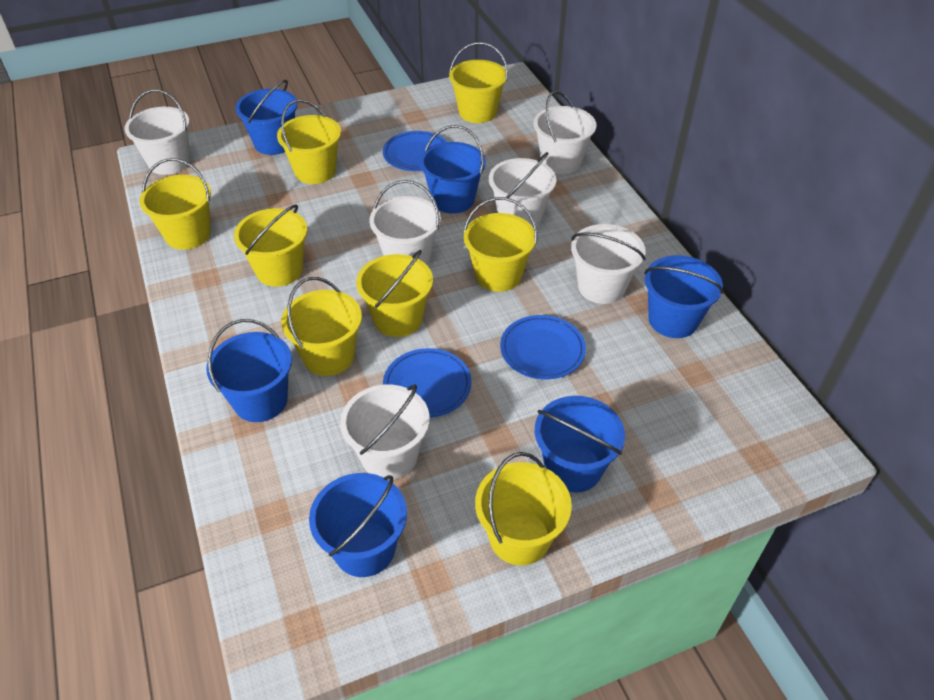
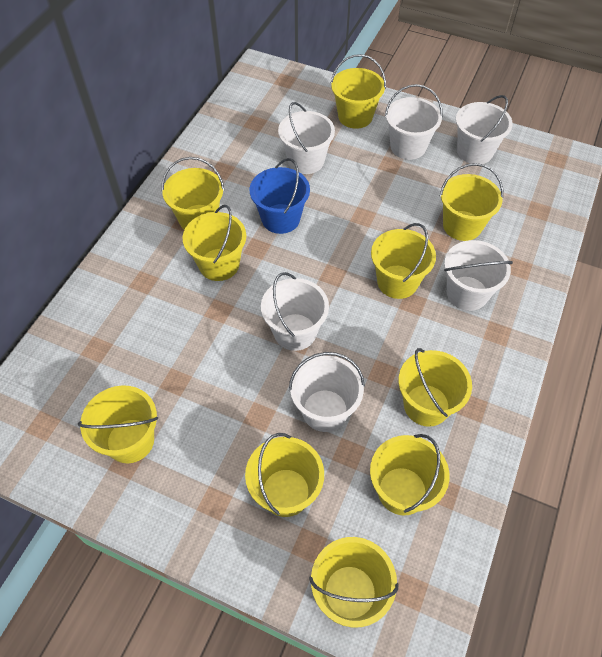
blue bucket: [206,319,292,422] [235,80,298,155] [309,473,407,577] [420,125,486,214] [535,396,625,493] [644,255,723,338] = 6 -> [249,158,310,234] = 1
blue plate: [383,131,447,171] [383,348,472,418] [500,315,586,379] = 3 -> none = 0
yellow bucket: [140,158,211,250] [234,204,307,287] [277,99,341,184] [281,277,362,376] [356,250,433,337] [449,42,508,123] [463,197,537,292] [475,452,572,565] = 8 -> [78,386,158,463] [162,157,224,230] [182,205,246,281] [245,433,324,517] [309,537,398,628] [330,54,386,129] [370,434,449,515] [371,223,436,299] [398,348,472,427] [440,163,503,241] = 10

